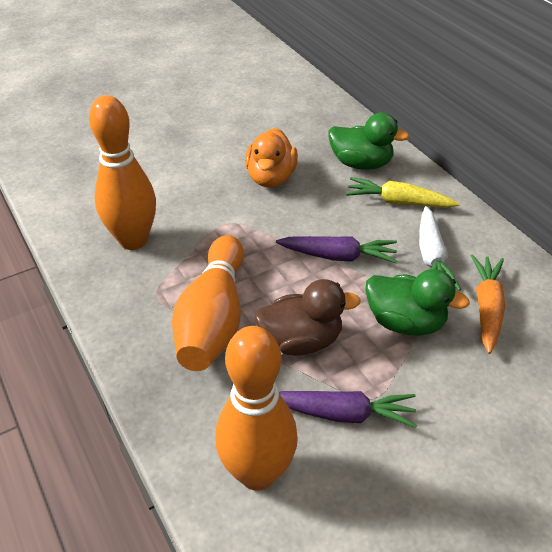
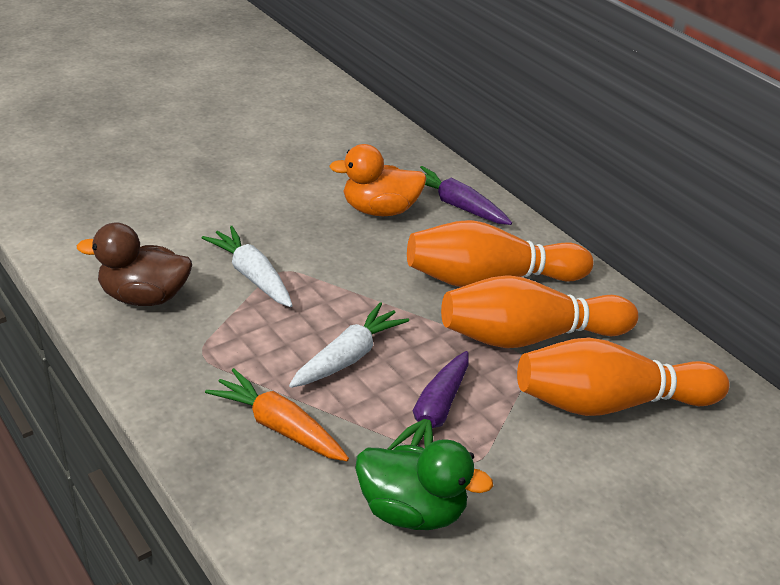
green duck: [329,112,409,170] [365,269,470,336] = 2 -> [355,439,493,530] = 1
white carrot: [419,206,461,291] = 1 -> [202,226,293,307] [289,302,409,388] = 2
yellow carrot: [346,177,460,208] = 1 -> none = 0

